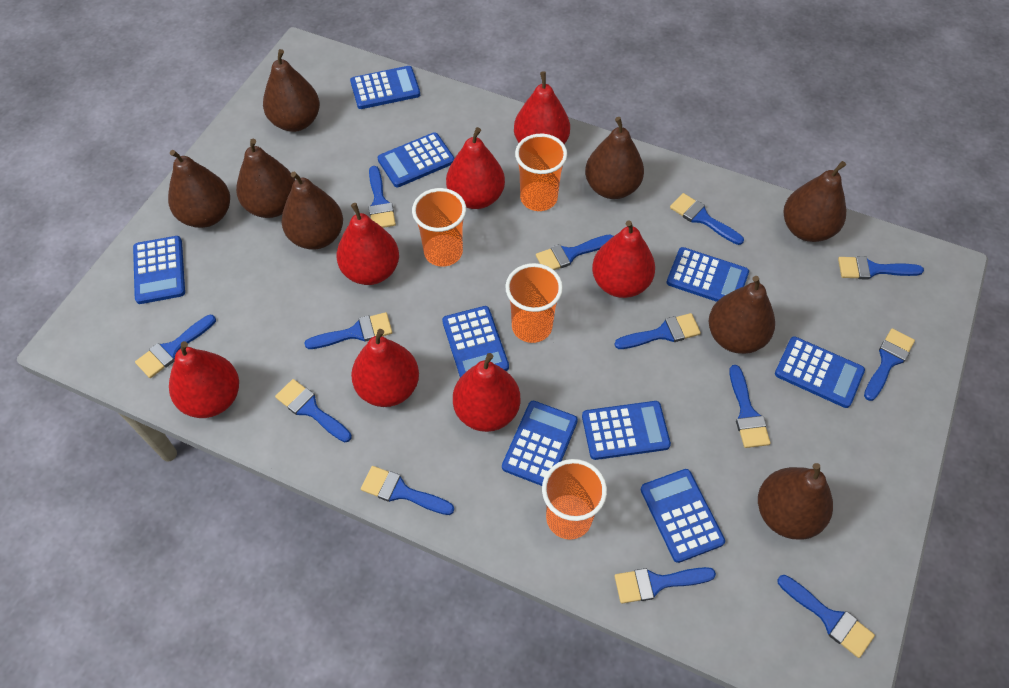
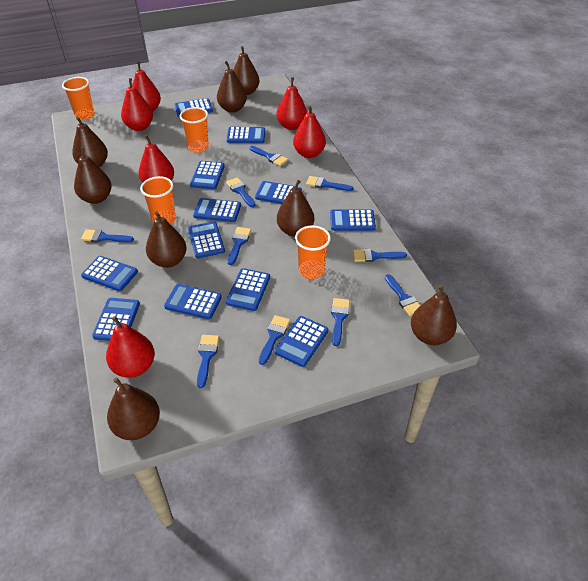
blue brush: [135,315,216,378] [275,379,352,442] [305,312,392,349] [361,466,454,515] [368,166,396,228] [536,234,613,270] [614,313,701,349] [614,567,716,604] [670,193,744,245] [729,365,771,448] [777,575,875,658] [838,256,924,280] [864,328,915,401] = 13 -> [81,229,134,243] [197,335,219,388] [226,177,256,207] [228,227,251,265] [250,146,288,166] [259,315,290,365] [306,176,353,191] [331,298,350,346] [353,249,407,262] [385,274,421,316] = 10
blue calculator: [133,236,185,304] [350,66,420,109] [378,132,455,187] [442,306,509,378] [502,401,578,486] [582,401,671,460] [641,469,725,563] [666,247,749,302] [775,336,865,408] = 9 -> [81,256,138,291] [92,298,140,341] [164,284,222,319] [174,98,213,117] [188,222,225,258] [190,161,225,189] [193,198,241,222] [226,127,265,143] [226,268,270,311] [255,181,302,204] [275,316,329,367] [330,209,376,231] = 12
red pear: [169,341,239,418] [337,203,399,285] [351,329,419,407] [446,127,505,209] [453,353,520,432] [514,71,570,144] [592,220,655,298] = 7 -> [106,316,155,378] [121,78,153,131] [132,62,161,112] [139,135,174,183] [277,77,307,130] [293,106,326,158] = 6

